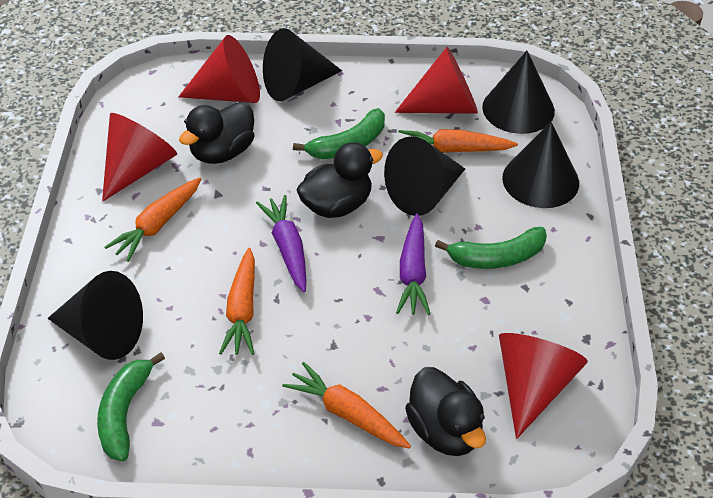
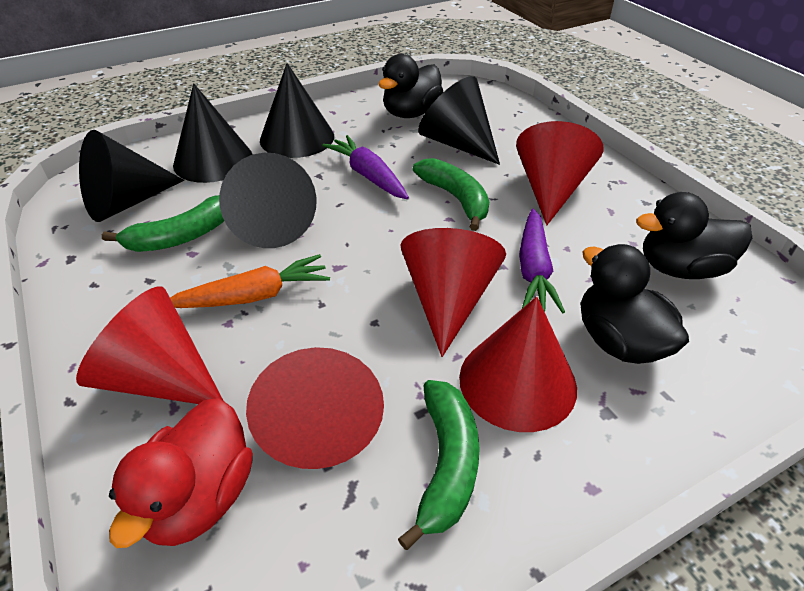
orange carrot: [104,178,201,262] [219,248,255,355] [282,362,411,449] [399,129,518,153] = 4 -> [170,254,330,308] = 1
red cone: [102,113,177,202] [178,35,260,103] [395,47,478,114] [499,333,588,439] = 4 -> [76,286,224,404] [246,347,384,469] [400,228,506,357] [459,296,577,432] [516,121,604,225] = 5
red duck: none = 0 -> [109,398,253,548] = 1

